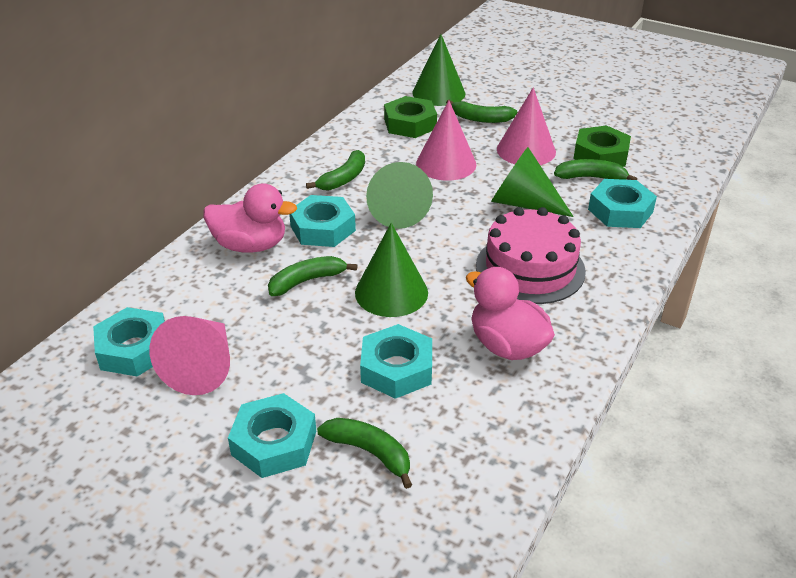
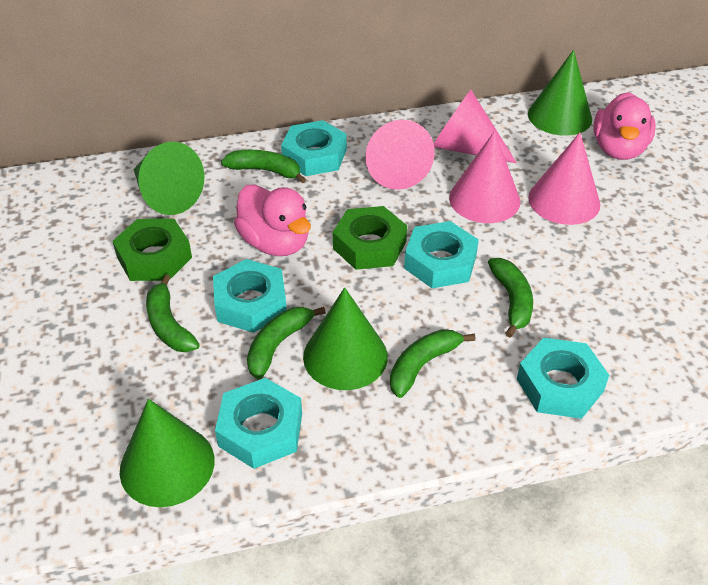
pink cake: [476,207,586,304] = 1 -> none = 0
pink cone: [149,316,230,395] [416,100,476,181] [497,87,556,165] = 3 -> [365,120,435,190] [434,90,517,163] [449,131,520,223] [528,132,600,225] = 4

